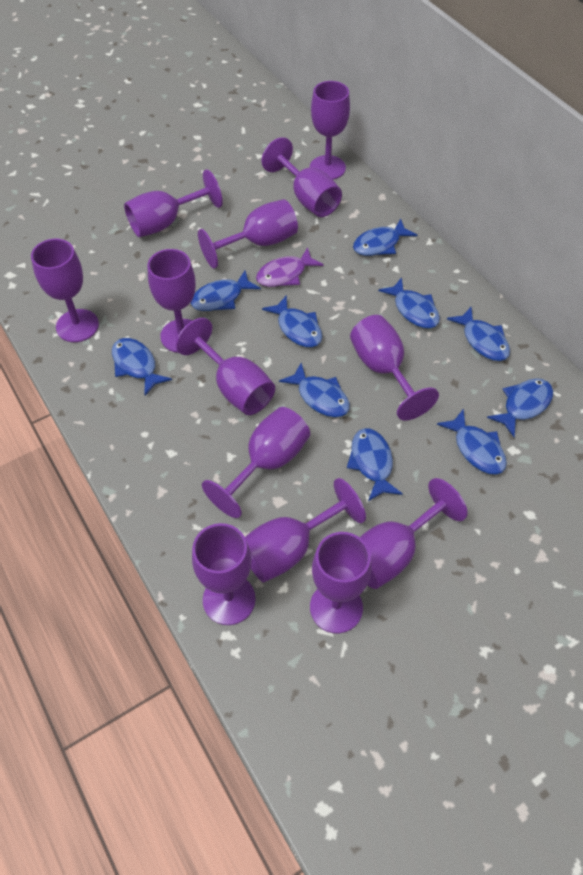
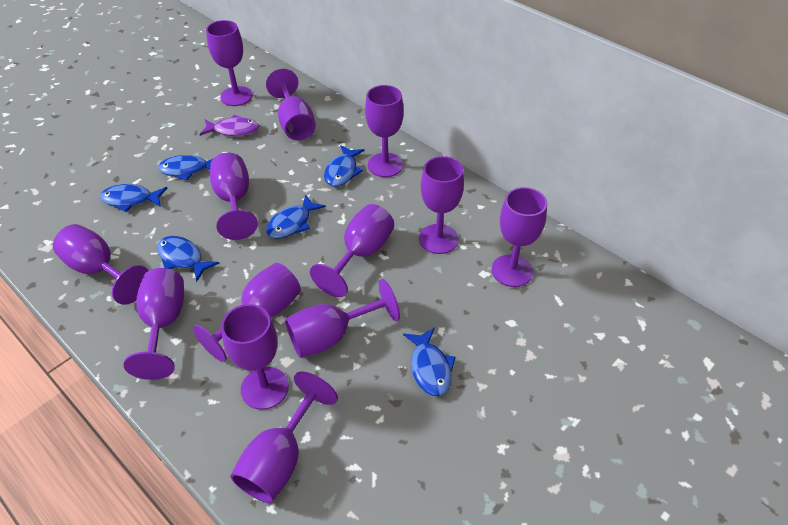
blue fish: [112,338,172,396] [191,270,261,311] [262,295,322,347] [279,363,350,417] [347,428,403,501] [353,218,417,256] [378,277,440,329] [437,409,507,475] [447,307,510,361] [487,378,553,437] = 10 -> [100,184,167,212] [157,236,219,282] [158,155,214,181] [266,194,326,239] [324,145,364,187] [403,327,455,396] = 6

